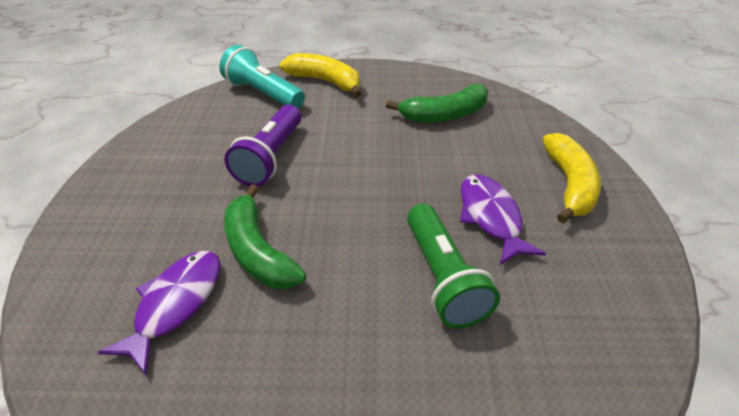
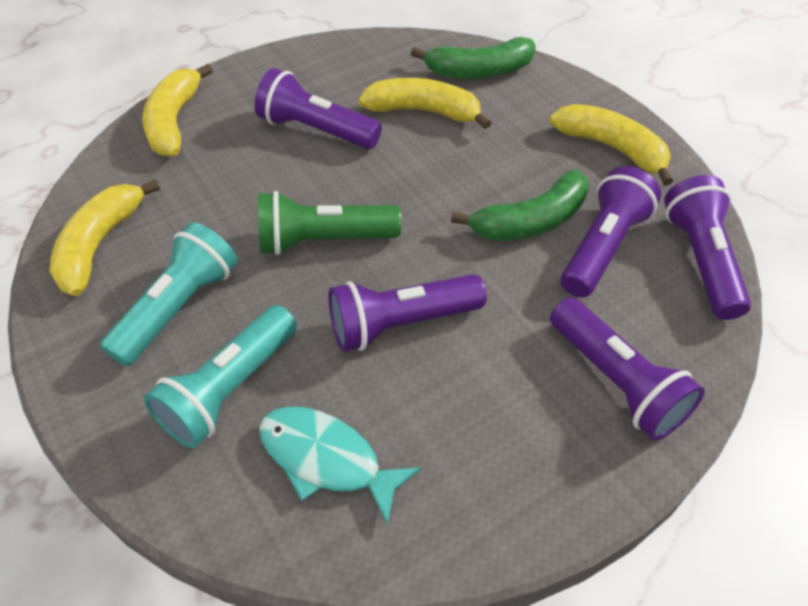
purple fish: [98,251,220,375] [460,175,546,265] = 2 -> none = 0
purple flashlight: [225,105,301,186] = 1 -> [255,68,382,149] [329,274,487,352] [550,298,705,440] [561,166,661,297] [664,175,751,320] = 5
turquoise fish: none = 0 -> [259,407,421,525] = 1
turquoise flashlight: [219,45,305,109] = 1 -> [100,222,238,366] [144,305,297,448] = 2
yellow banana: [280,53,362,97] [543,133,601,223] = 2 -> [50,179,160,296] [143,64,213,157] [358,78,491,129] [549,104,673,186] = 4

